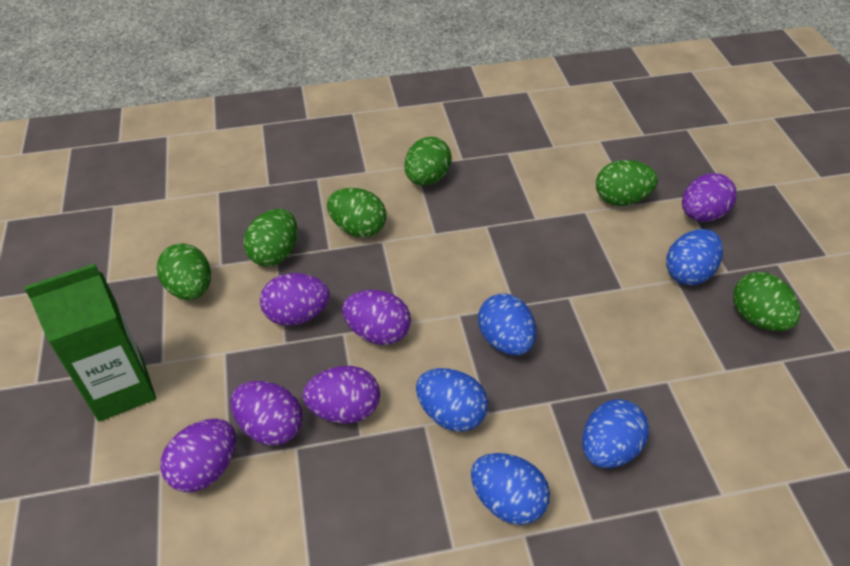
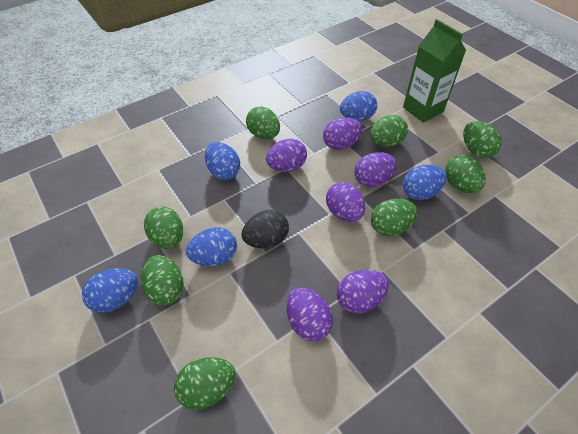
black egg: none = 0 -> [241,210,289,248] = 1
green egg: [157,243,211,300] [244,209,297,266] [327,188,386,238] [404,137,452,185] [596,160,658,206] [733,272,801,331] = 6 -> [141,255,184,306] [144,206,183,249] [174,357,236,410] [246,106,280,139] [370,115,408,147] [371,199,417,236] [445,155,486,193] [463,121,502,158] = 8

